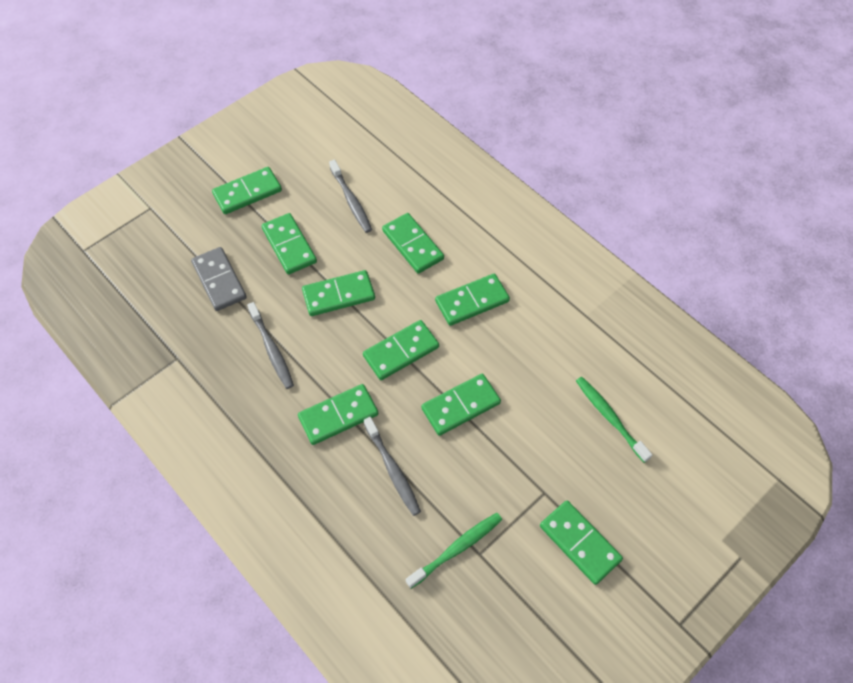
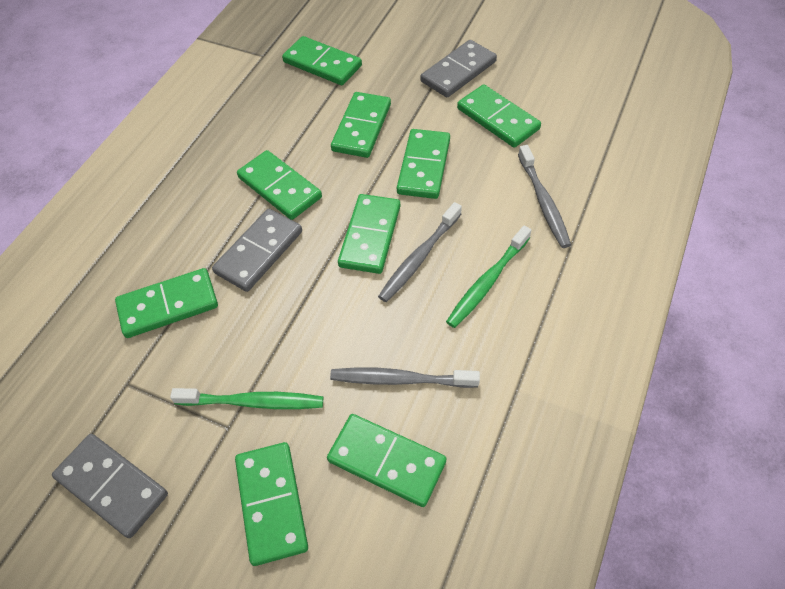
grey domino: [191,247,247,311] = 1 -> [52,434,168,538] [212,209,302,292] [421,40,497,97] = 3

